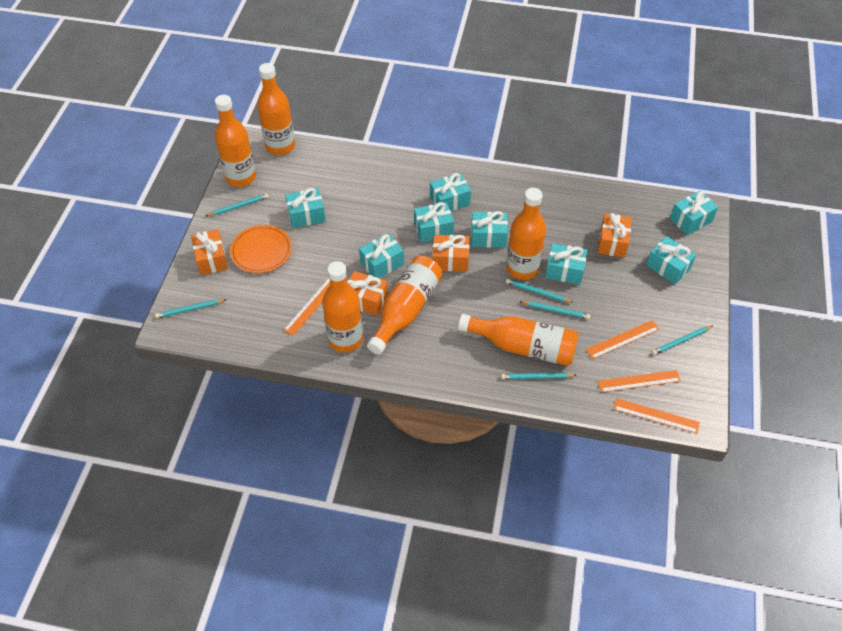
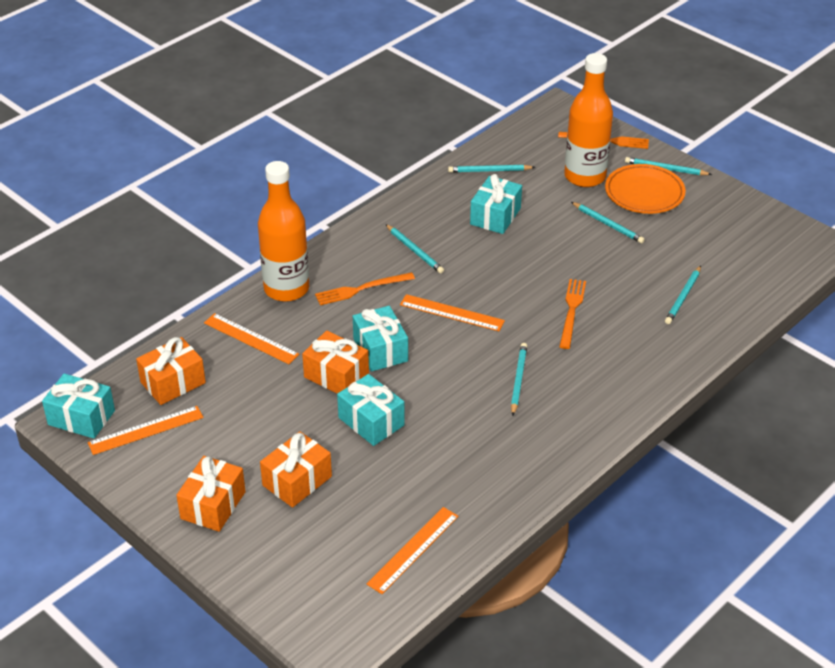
orange bottle: [215,95,256,187] [257,63,295,155] [322,261,363,352] [367,256,443,355] [458,314,578,366] [506,188,546,280] = 6 -> [258,161,309,302] [564,53,613,187] = 2
orange fork: none = 0 -> [315,272,415,305] [558,132,649,149] [559,279,586,349] = 3
turquoise gift: [285,188,326,228] [359,233,404,278] [414,202,454,243] [430,173,471,211] [471,211,508,248] [545,243,587,285] [646,236,696,284] [670,191,718,235] = 8 -> [42,373,115,439] [337,374,405,446] [353,306,408,372] [470,174,522,234] = 4

